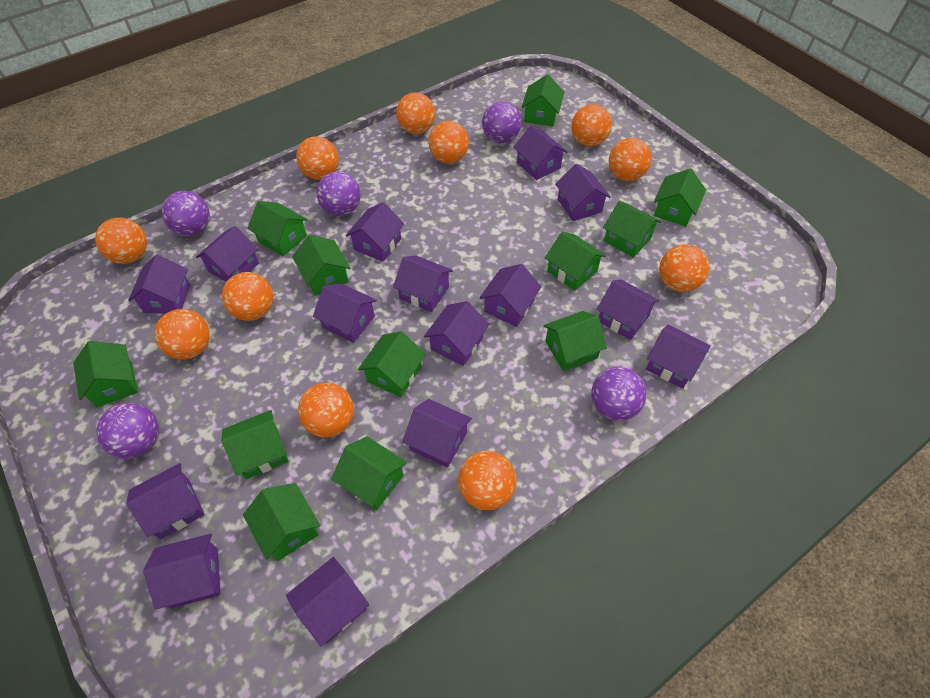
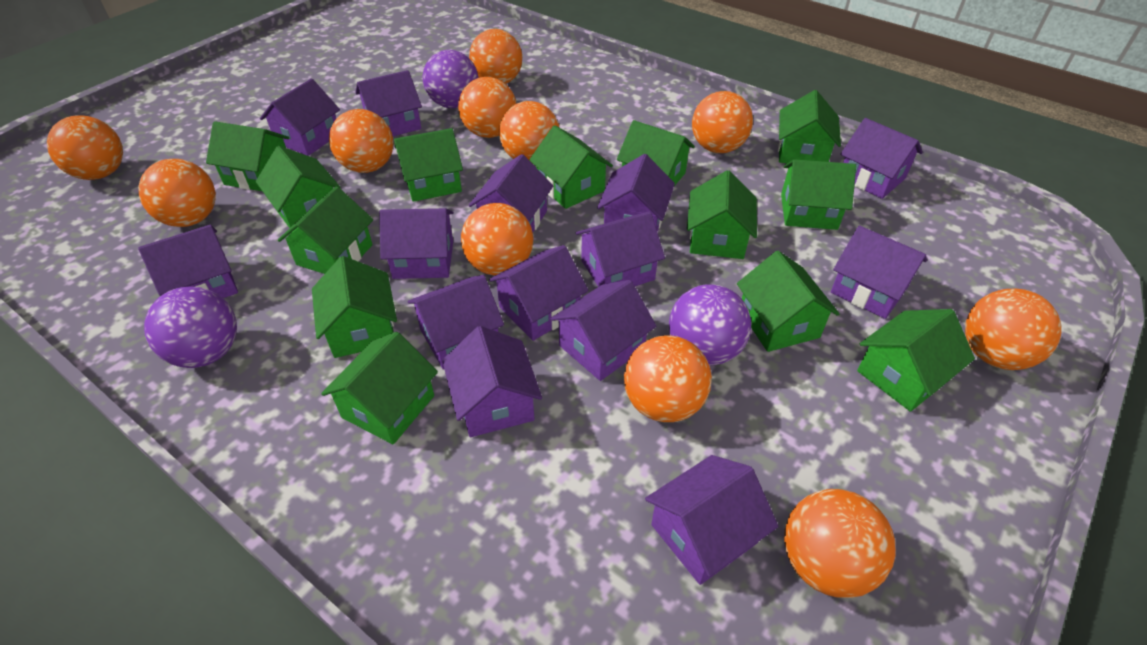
green house: [73,341,138,407] [221,410,288,479] [243,483,320,561] [247,201,307,257] [292,234,350,296] [331,436,407,510] [358,331,426,397] [522,74,565,127] [543,311,607,371] [545,231,606,291] [603,201,661,258] [654,169,706,227] = 12 -> [206,122,289,191] [256,146,340,228] [278,186,373,274] [312,256,397,358] [321,332,438,444] [394,128,463,202] [529,125,613,209] [617,120,695,186] [687,170,757,259] [737,251,840,352] [778,90,841,163] [781,159,856,230] [857,309,975,412] = 13
purple ball: [96,403,159,459] [162,191,210,236] [317,171,361,216] [482,101,522,143] [591,367,647,421] = 5 -> [144,287,237,368] [423,50,479,108] [669,284,751,365] = 3
purple house: [126,463,205,539] [128,254,190,314] [143,534,221,610] [196,226,259,282] [286,557,369,646] [313,283,377,343] [346,202,404,262] [393,256,453,312] [402,399,472,468] [424,301,489,366] [479,264,541,327] [514,125,568,180] [555,164,611,221] [597,280,659,340] [646,325,711,389] = 15 -> [138,225,238,298] [260,79,340,156] [355,70,422,136] [379,208,454,279] [408,275,504,369] [442,326,542,437] [469,154,553,232] [489,245,589,341] [550,280,656,381] [576,211,665,287] [597,154,675,232] [645,455,778,585] [831,226,927,319] [840,118,923,199] = 14

